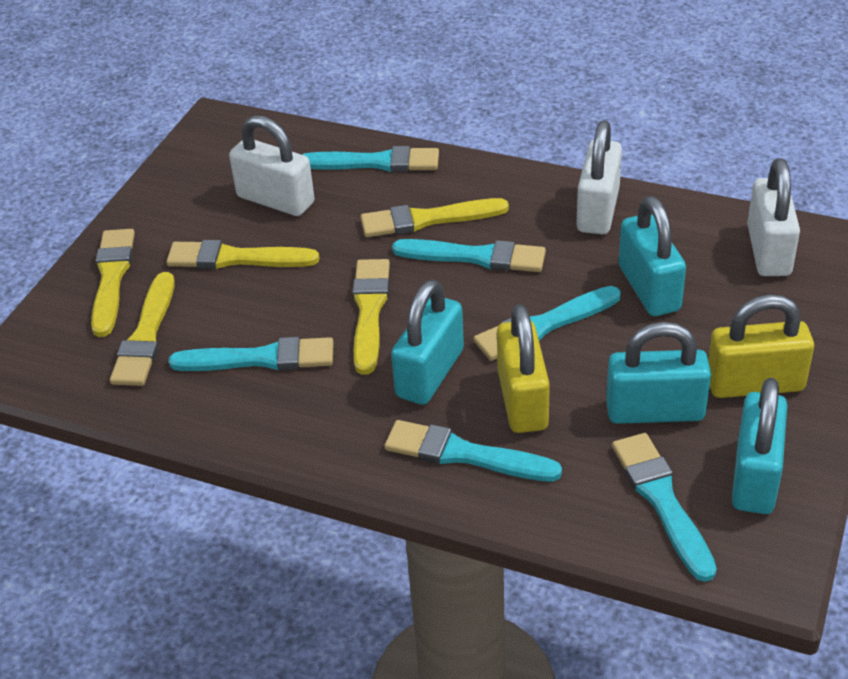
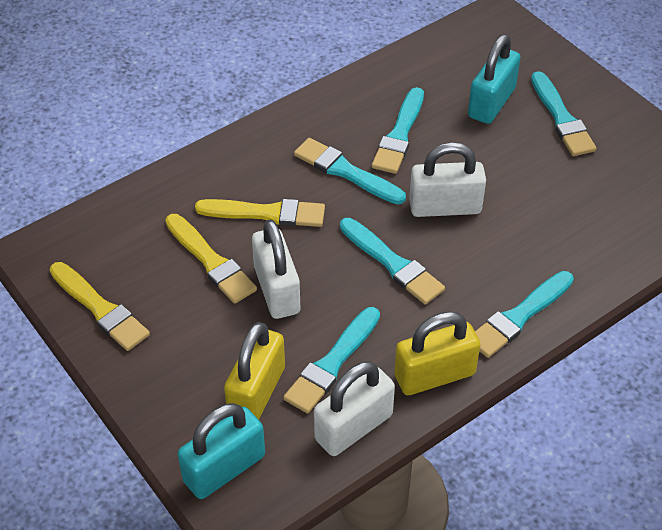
turquoise padlock: [391,279,464,405] [606,322,711,424] [619,196,686,316] [732,378,787,514] = 4 -> [178,403,265,499] [468,34,521,124] = 2
yellow brush: [91,229,135,337] [110,272,175,386] [166,240,319,269] [353,259,390,375] [361,198,509,237] = 5 -> [50,262,150,351] [165,214,257,304] [195,199,325,227] = 3

